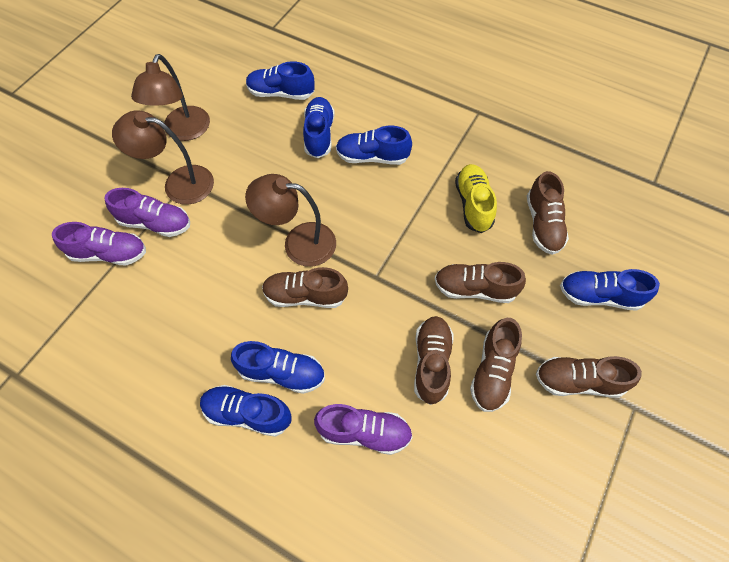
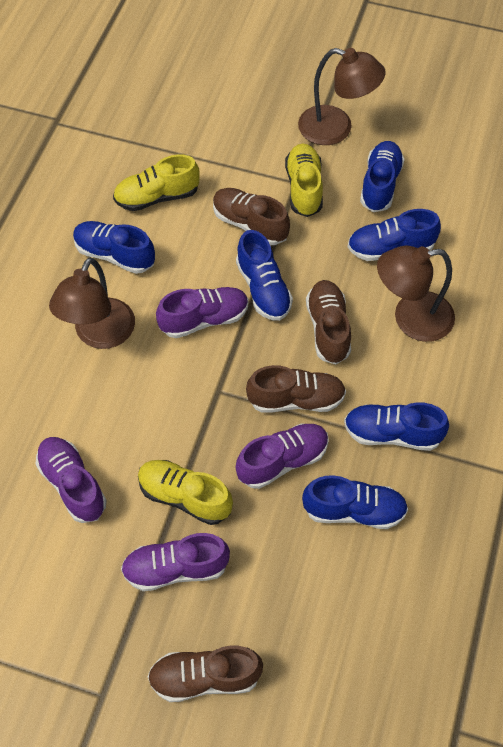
brown shoe: [262,267,348,308] [414,316,454,405] [434,262,526,303] [470,318,522,412] [527,171,569,255] [536,356,642,397] = 6 -> [148,646,263,702] [213,188,290,245] [246,365,346,413] [306,280,351,364] = 4
purple shoe: [52,222,146,265] [104,188,190,237] [314,404,413,455] = 3 -> [36,437,107,523] [121,533,230,591] [156,287,249,338] [236,423,329,489] = 4
yellow shoe: [455,164,497,233] = 1 -> [113,154,200,211] [138,460,233,525] [285,144,323,217] = 3

